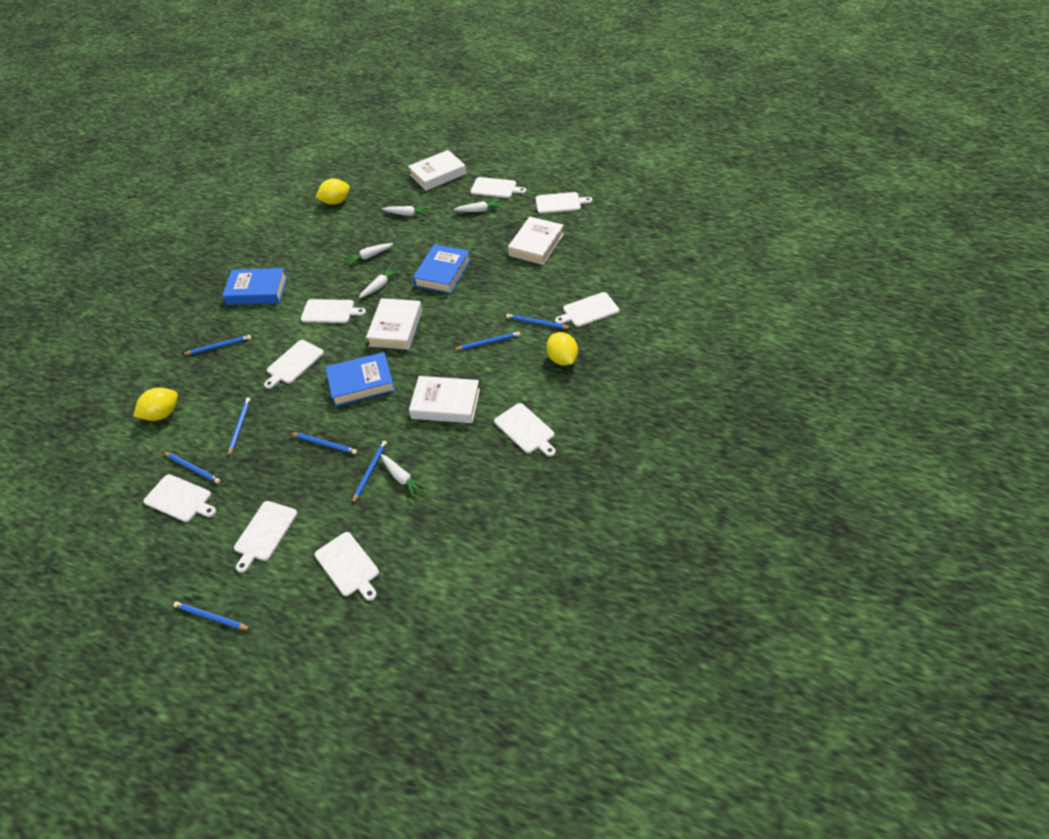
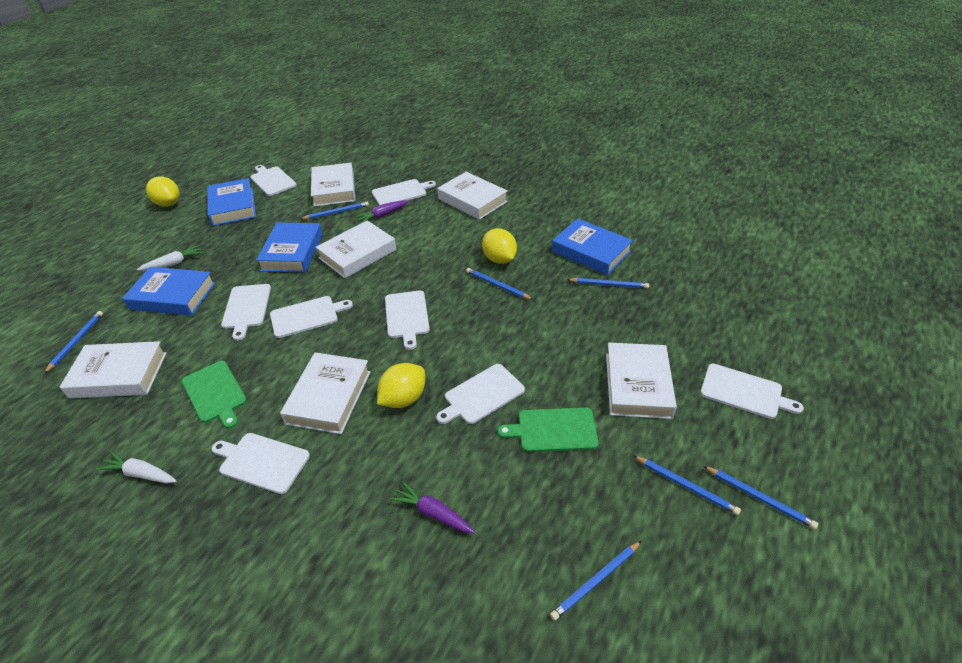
blue book: [222,268,287,305] [325,352,395,407] [413,244,470,294] = 3 -> [122,267,215,316] [207,178,256,226] [256,223,323,273] [552,218,633,275] = 4
blue pencil: [164,452,221,484] [173,602,251,630] [182,335,251,355] [228,397,251,457] [291,432,357,454] [352,441,387,504] [453,331,520,350] [506,314,571,329] = 8 -> [44,311,103,374] [300,202,369,219] [466,268,533,300] [550,541,642,621] [567,278,650,289] [634,456,741,515] [704,466,818,529] = 7
green cutting board: none = 0 -> [182,361,247,429] [497,407,599,452] = 2
purple carrot: none = 0 -> [355,200,408,223] [389,481,475,533] = 2
white book: [366,298,422,350] [408,150,466,191] [409,376,480,423] [508,217,564,265] = 4 -> [60,341,167,398] [280,352,371,434] [311,163,355,207] [316,220,396,278] [437,172,508,220] [606,342,677,419] = 6
white carrot: [344,243,393,265] [359,266,400,298] [381,454,427,498] [382,206,430,216] [454,200,502,212] = 5 -> [95,452,176,483] [137,245,203,271] = 2
white cutting board: [143,474,216,522] [234,501,297,573] [264,340,324,389] [301,299,366,323] [315,532,379,601] [471,177,526,198] [494,403,556,457] [536,192,592,214] [555,292,619,327] = 9 -> [212,433,310,494] [221,284,271,341] [250,165,296,196] [270,296,353,338] [372,179,436,205] [385,291,430,350] [436,364,525,424] [700,364,804,419] = 8

